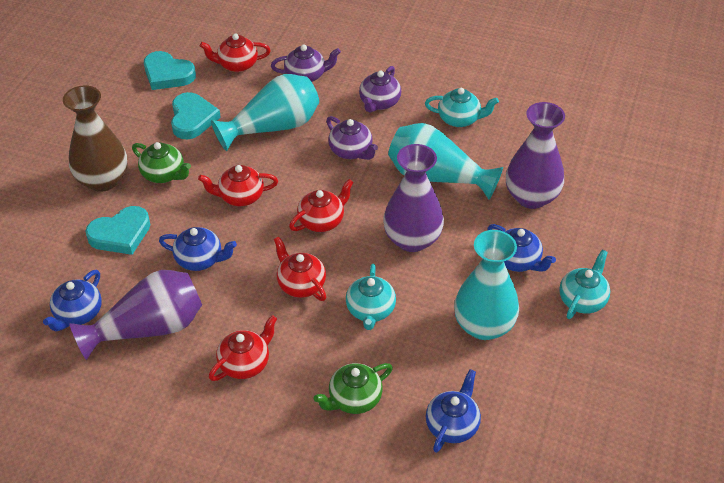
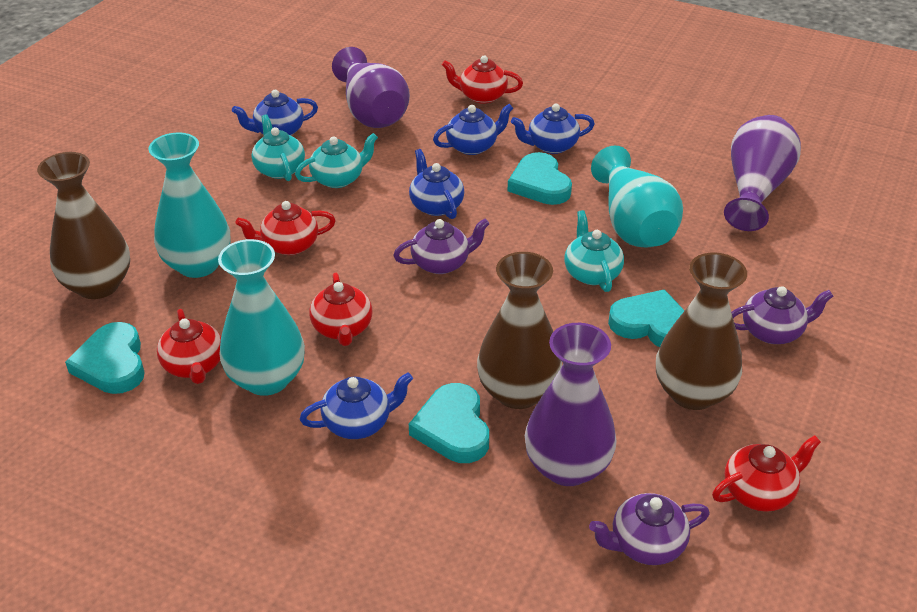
blue teapot: [43,270,102,332] [159,227,237,271] [426,369,481,453] [487,224,556,272] = 4 -> [232,90,318,135] [300,373,413,439] [409,149,464,219] [433,104,513,155] [511,104,595,154] = 5
brown vase: [63,85,127,192] = 1 -> [37,152,130,299] [477,252,562,409] [656,252,747,410] = 3
green teapot: [132,142,191,183] [314,363,393,414] = 2 -> none = 0
turquoise heart: [86,206,150,255] [144,51,196,90] [171,92,221,139] = 3 -> [65,322,145,394] [409,383,489,463] [507,152,572,205] [608,289,685,347] = 4

